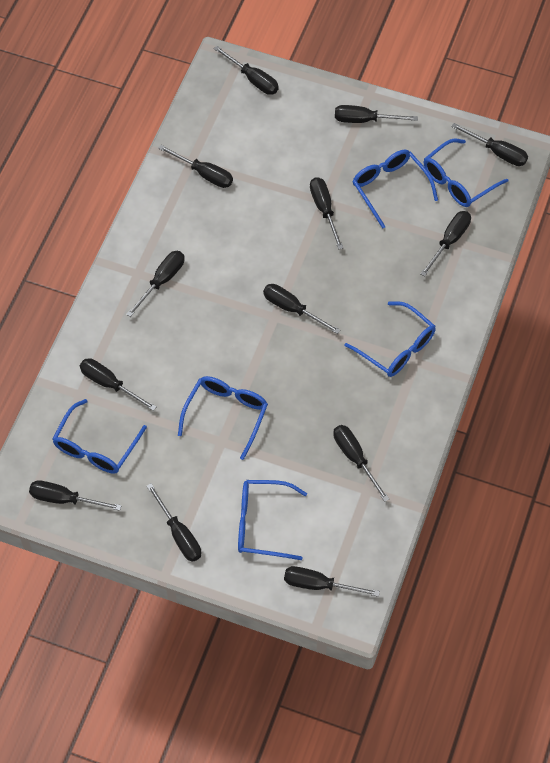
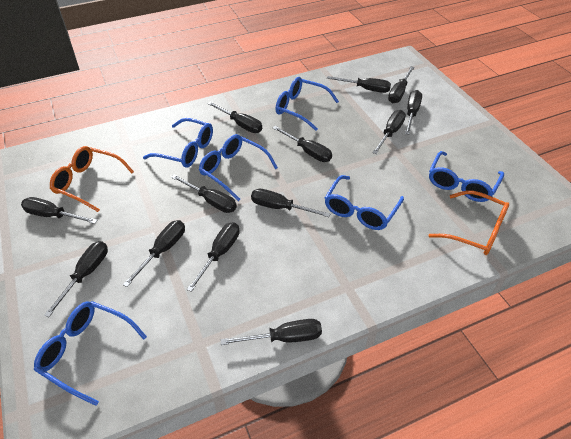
orange glasses: none = 0 -> [50,146,134,212] [429,191,509,255] = 2

